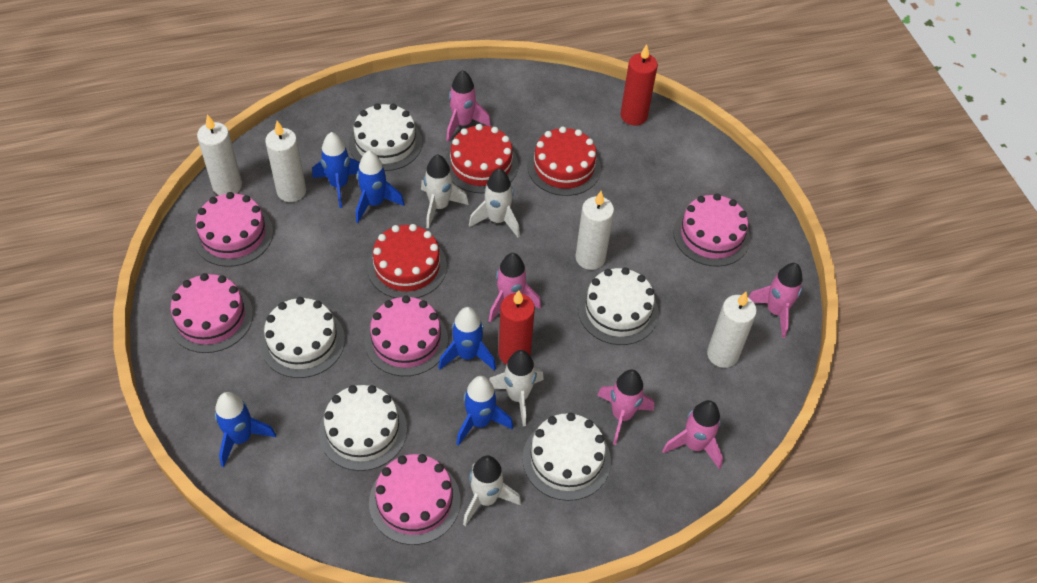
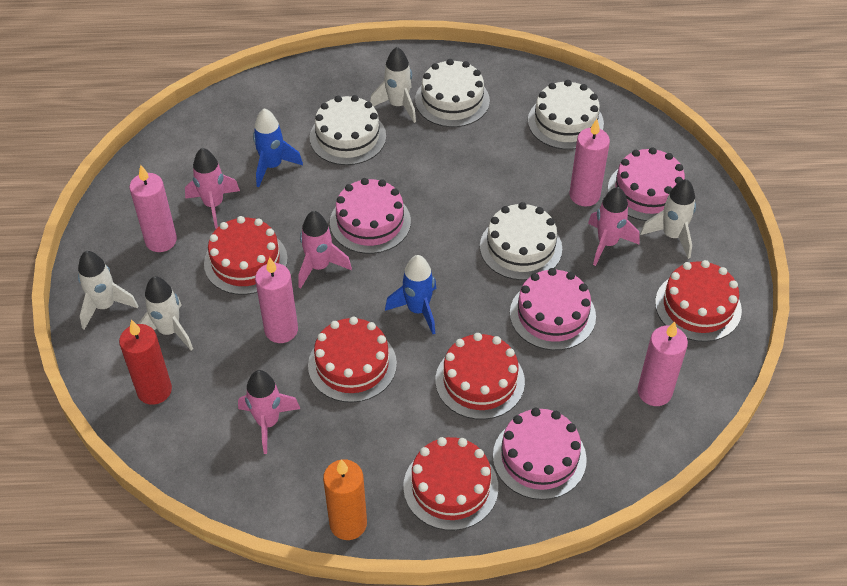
blue rocket: [215,392,276,467] [313,132,360,208] [356,151,404,223] [438,307,496,371] [456,376,513,446] = 5 -> [253,108,303,187] [385,255,436,334] = 2
orange candle: none = 0 -> [323,459,367,540] = 1
pink cake: [169,273,253,353] [193,192,273,267] [365,296,448,376] [369,454,460,545] [673,194,750,267] = 5 -> [330,178,411,254] [493,408,587,500] [510,268,596,350] [608,147,685,221] = 4
pink candle: none = 0 -> [129,165,177,252] [255,257,298,343] [569,119,610,207] [637,321,688,406] = 4
pink rocket: [446,70,491,142] [489,253,541,323] [597,369,654,445] [662,400,723,469] [748,263,803,338] = 5 -> [185,148,240,229] [238,370,300,454] [298,211,352,289] [588,187,640,266] = 4
red cake: [367,224,447,298] [445,124,518,193] [527,126,601,196] = 3 -> [204,216,288,295] [308,317,397,403] [403,437,498,530] [435,333,525,420] [655,260,742,342] = 5
red candle: [498,290,535,365] [620,44,658,125] = 2 -> [119,320,172,405] = 1
white cake: [260,297,345,378] [319,385,407,471] [349,103,422,171] [522,413,611,501] [578,267,659,345] = 5 -> [310,95,386,165] [415,59,490,127] [480,202,562,280] [528,80,604,150] = 4
white candle: [197,114,242,195] [265,121,306,202] [576,191,614,270] [707,292,757,368] = 4 -> none = 0

